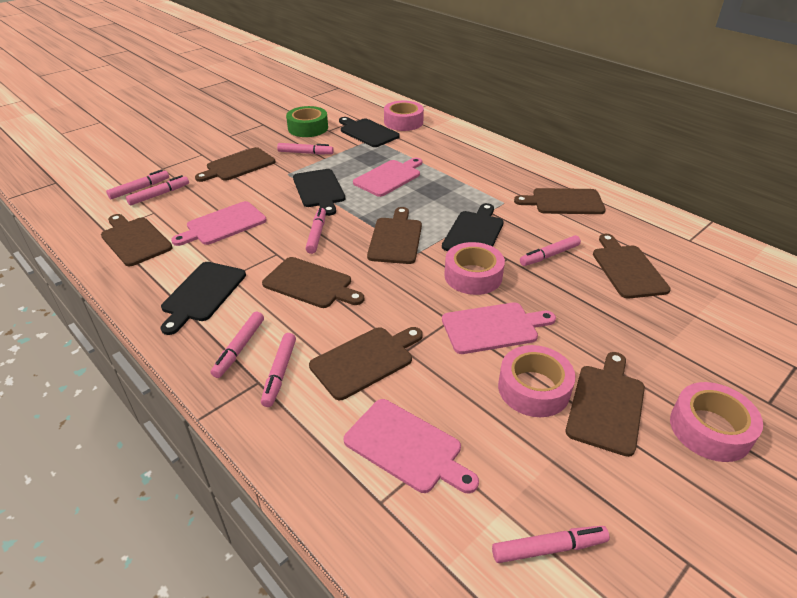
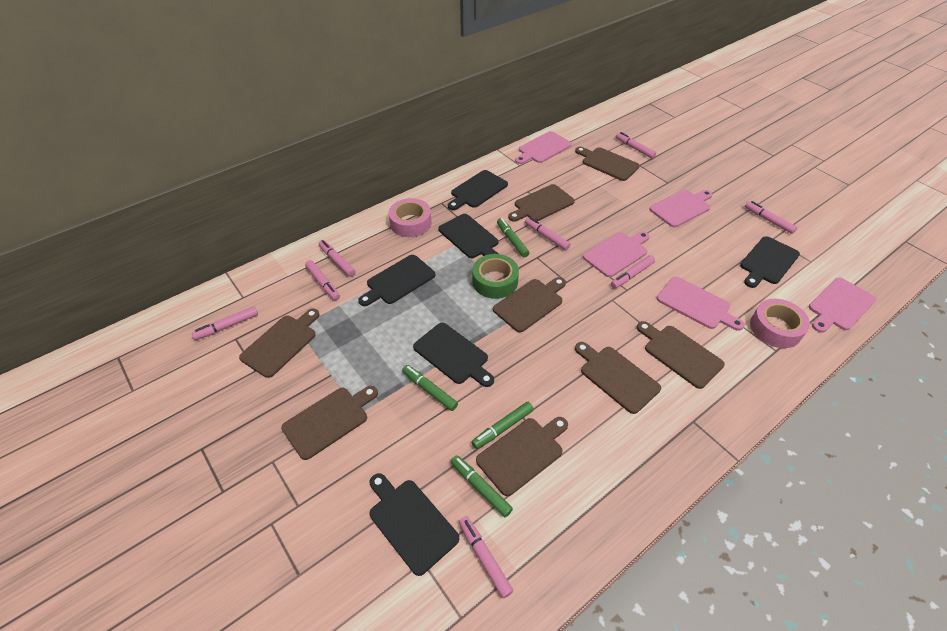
black cutting board: [161,262,246,335] [293,169,345,216] [339,117,400,147] [442,203,504,251] = 4 -> [358,255,436,306] [370,473,459,576] [413,323,494,387] [438,214,498,258] [448,170,508,210] [740,236,800,288] = 6
green marker: none = 0 -> [402,365,458,411] [451,455,513,517] [472,402,534,449] [497,218,529,257] = 4
pink cutting board: [171,201,267,246] [344,399,479,493] [353,158,422,197] [442,302,556,354] = 4 -> [515,131,572,164] [583,231,650,277] [649,190,713,227] [657,277,745,331] [809,278,876,333] = 5
pink tape: [384,101,424,131] [444,242,505,295] [498,345,575,417] [670,382,763,462] = 4 -> [389,198,432,237] [750,299,810,348] = 2

